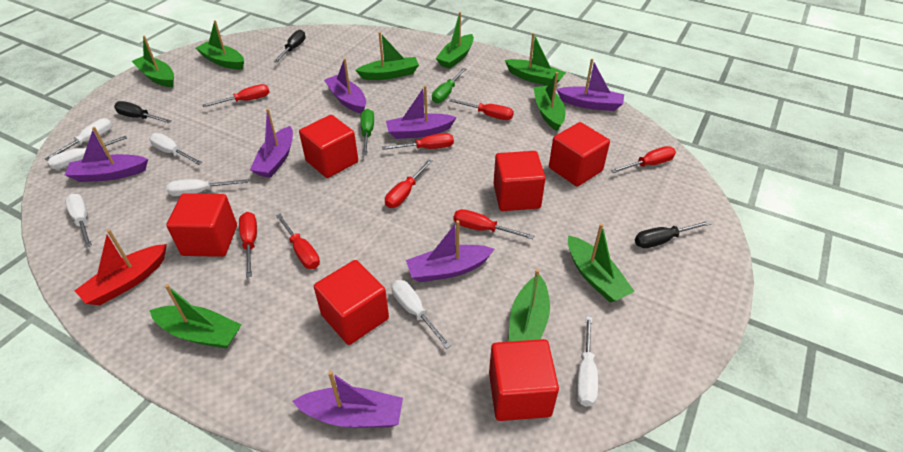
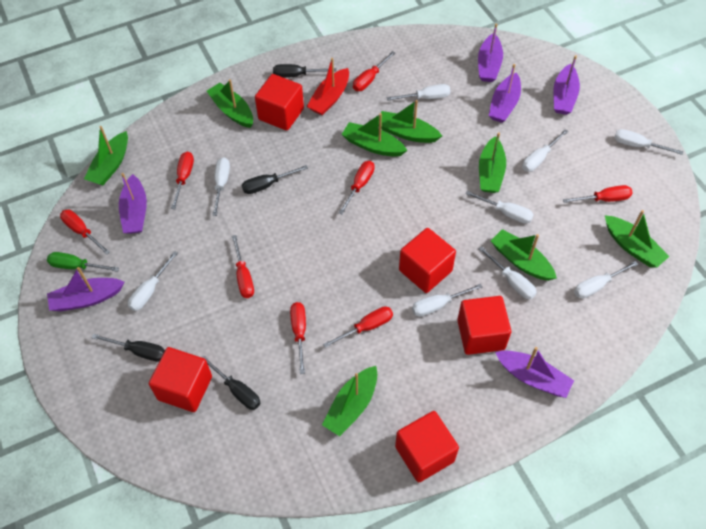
black screwdriver: [114,101,171,123] [274,30,306,63] [635,220,711,248] = 3 -> [92,334,165,361] [201,355,261,410] [242,165,308,194] [273,64,336,78] = 4
green boat: [132,36,174,87] [150,284,242,349] [196,20,244,70] [355,32,419,80] [436,12,474,69] [505,33,566,86] [508,269,550,342] [533,72,565,131] [568,224,635,303] = 9 -> [84,126,128,185] [207,79,253,128] [322,366,377,436] [342,113,407,157] [381,100,442,143] [479,132,506,193] [491,229,557,281] [605,210,670,267] = 8
green screwdriver: [360,109,374,155] [432,68,466,103] = 2 -> [47,252,119,272] = 1
purple boat: [65,127,148,182] [250,109,293,178] [292,371,403,428] [324,58,366,113] [386,85,457,139] [406,220,494,282] [556,59,624,111] = 7 -> [47,267,125,311] [119,173,147,234] [478,24,503,82] [489,64,521,123] [495,347,574,398] [553,55,580,115] = 6
red cube: [166,193,237,257] [299,115,358,178] [314,260,389,345] [489,339,559,421] [494,151,546,211] [549,122,610,186] = 6 -> [149,347,212,412] [255,74,304,131] [395,411,459,482] [399,228,456,293] [457,296,511,355] = 5
white screwdriver: [44,118,112,161] [48,136,127,169] [65,194,92,248] [149,133,202,165] [167,179,248,196] [391,280,451,349] [576,316,598,406] = 7 -> [128,251,178,311] [212,157,230,216] [386,84,451,101] [412,284,483,317] [466,191,534,223] [479,246,537,299] [522,129,568,172] [574,261,638,299] [615,129,683,155] = 9

